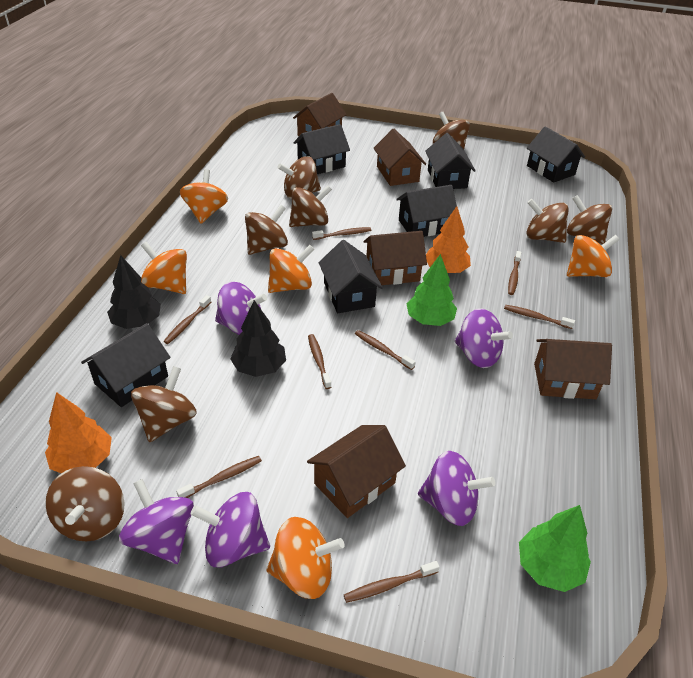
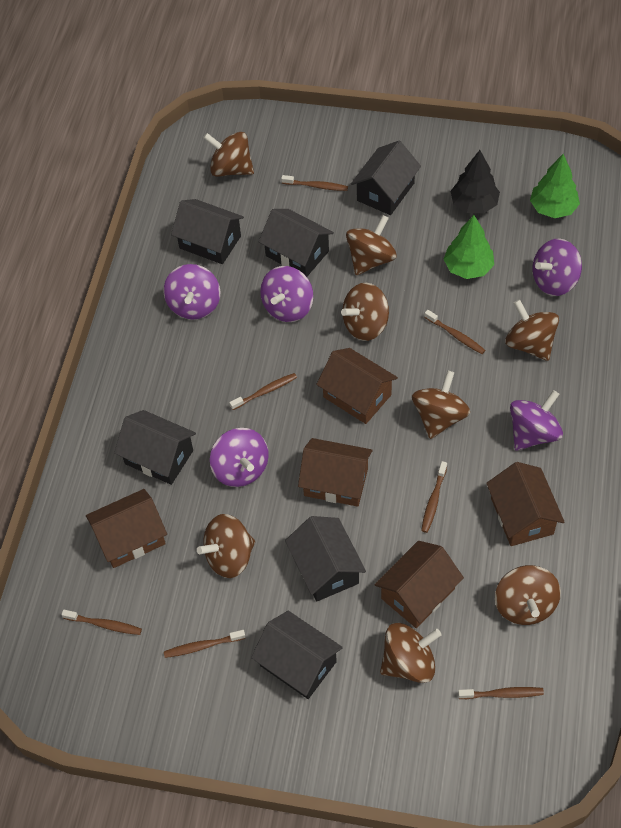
black tree: [107,255,161,329] [230,300,286,377] = 2 -> [450,150,500,213] = 1
brown toothbrush: [163,295,211,344] [176,456,262,498] [308,334,331,389] [312,227,371,240] [344,561,440,603] [355,330,416,370] [504,305,575,329] [508,251,522,295] = 8 -> [61,610,142,635] [164,630,245,658] [229,373,297,410] [281,175,348,191] [421,461,447,533] [424,310,485,354] [458,687,544,699] = 7
orange spinning top: [141,242,187,294] [180,169,228,223] [267,517,344,599] [268,245,314,293] [567,235,620,277] = 5 -> none = 0
orange tree: [45,392,112,473] [426,206,471,273] = 2 -> none = 0

